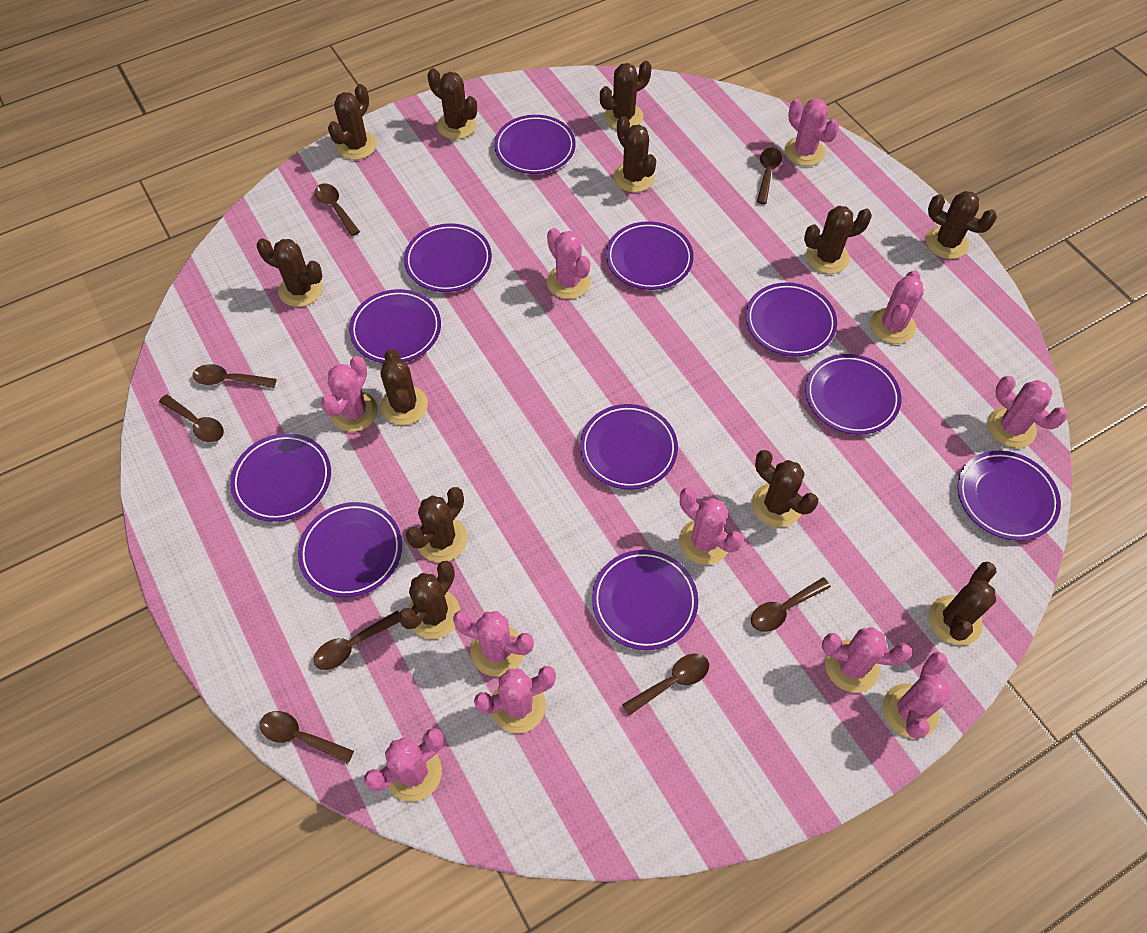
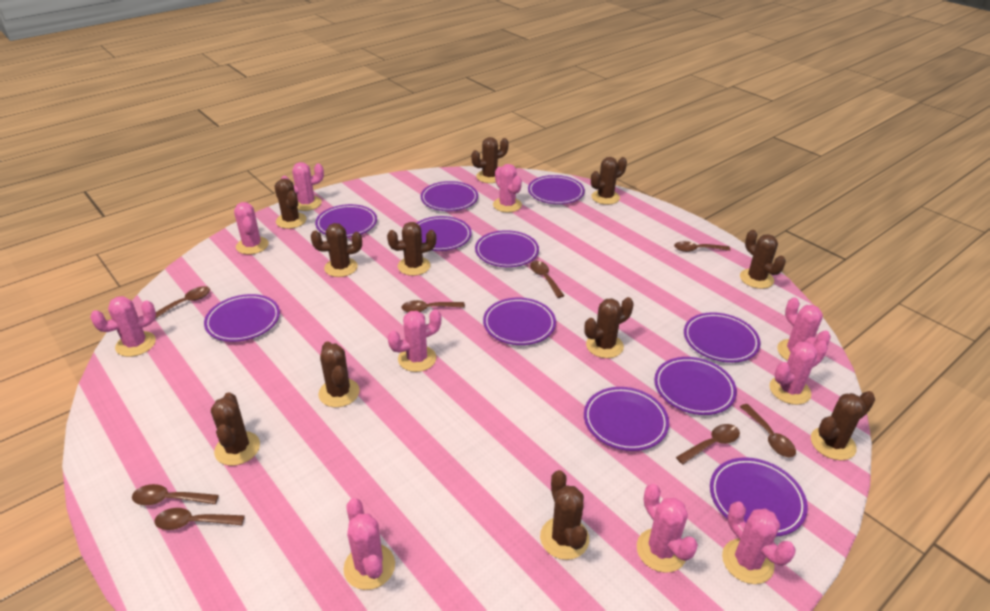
brown cactus: [257,239,323,307] [328,84,377,160] [380,349,428,425] [398,561,460,639] [406,487,467,562] [427,68,477,139] [600,61,651,129] [613,116,656,192] [752,450,818,527] [804,206,872,274] [926,191,997,259] [929,562,996,646] = 12 -> [211,392,260,466] [274,178,307,229] [311,223,362,277] [318,341,360,407] [387,222,436,276] [471,137,509,183] [540,470,589,560] [585,297,634,358] [591,157,627,205] [740,230,786,289] [811,391,875,460] = 11
pink cactus: [321,356,378,432] [364,728,444,802] [453,611,534,677] [474,666,556,733] [547,228,591,299] [679,487,743,565] [785,98,839,166] [822,627,912,693] [870,270,924,344] [883,652,951,739] [988,376,1068,448] = 11 -> [90,296,156,357] [234,202,269,255] [281,162,324,211] [343,498,395,590] [388,309,441,372] [493,164,522,213] [637,484,698,573] [722,502,796,584] [769,340,828,405] [777,297,831,361] = 10

